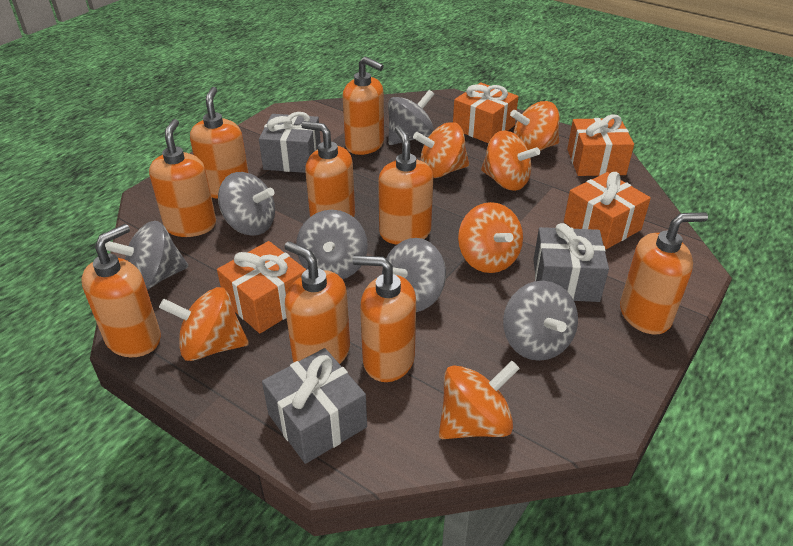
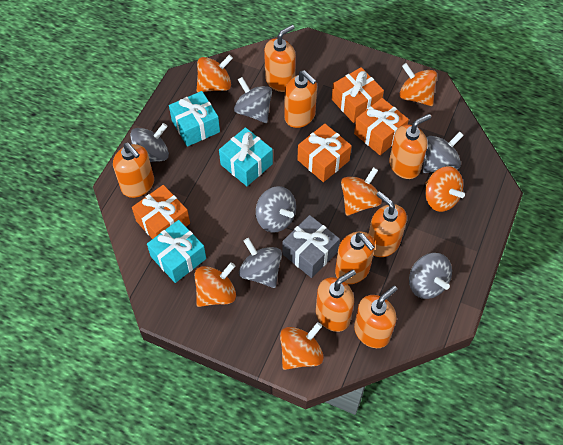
grey gift: [259,112,321,173] [262,348,367,464] [533,223,609,302] = 3 -> [282,215,340,278] = 1
orange soap dispenser: [81,224,161,357] [149,119,216,237] [190,87,248,199] [284,241,350,364] [301,121,355,217] [342,56,384,155] [352,255,416,382] [378,126,433,245] [620,212,708,335] = 9 -> [113,143,154,198] [264,25,296,92] [285,70,317,128] [316,269,356,332] [335,232,375,284] [354,286,397,348] [369,191,407,257] [389,114,431,179] = 8
turquoise gift: none = 0 -> [147,220,206,283] [169,91,220,147] [219,127,273,186] = 3

